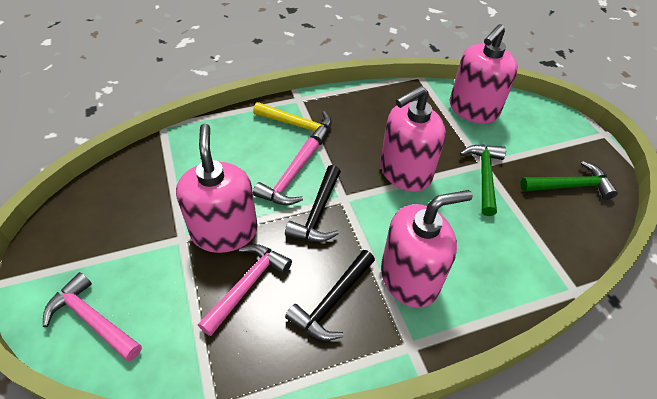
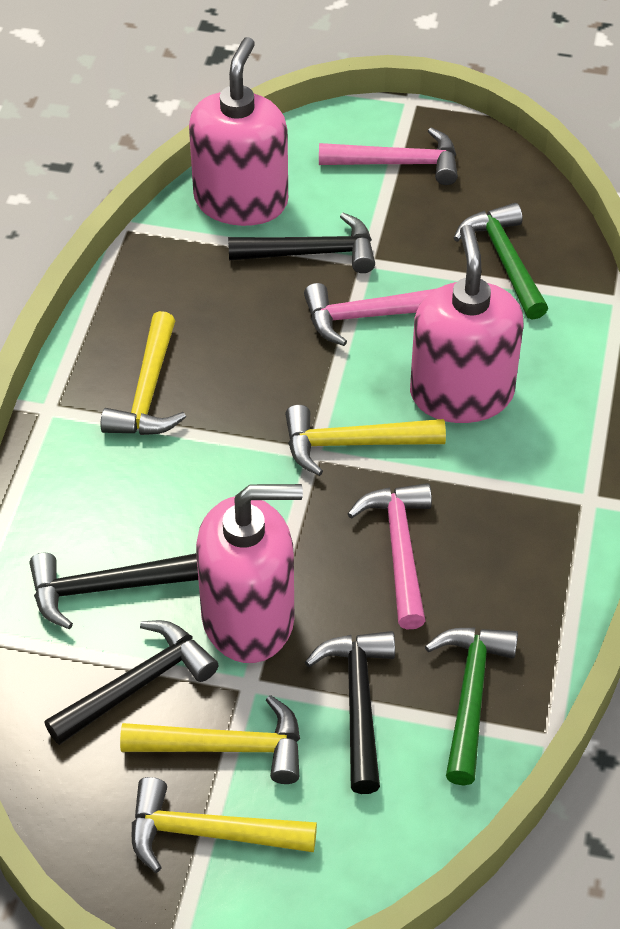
black hammer: [285,165,341,242] [285,250,375,341] = 2 -> [30,553,198,629] [44,620,218,745] [228,213,375,273] [305,631,395,794] = 4
pink soap dispenser: [176,124,258,253] [380,86,446,192] [381,190,472,308] [449,24,518,124] = 4 -> [189,37,288,226] [196,484,303,663] [410,225,524,423] = 3
yellow hammer: [253,102,332,145] = 1 -> [100,311,186,435] [120,695,300,784] [132,777,317,873] [285,405,446,476] = 4

